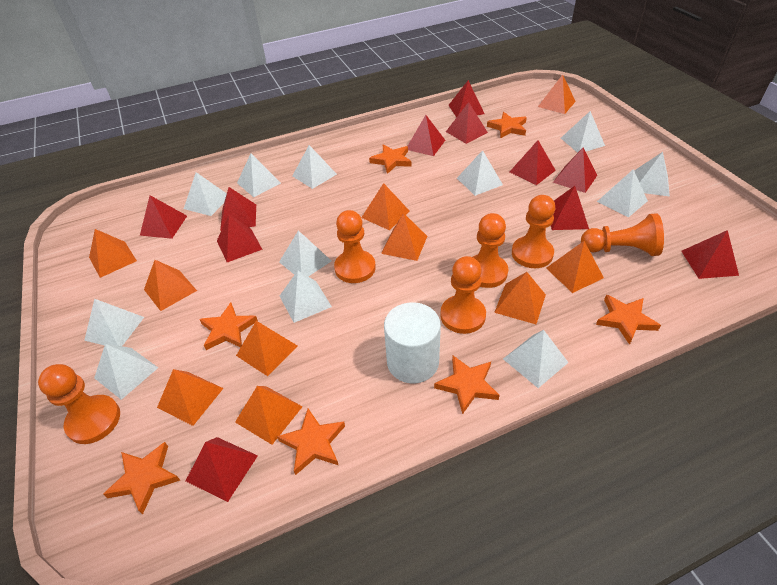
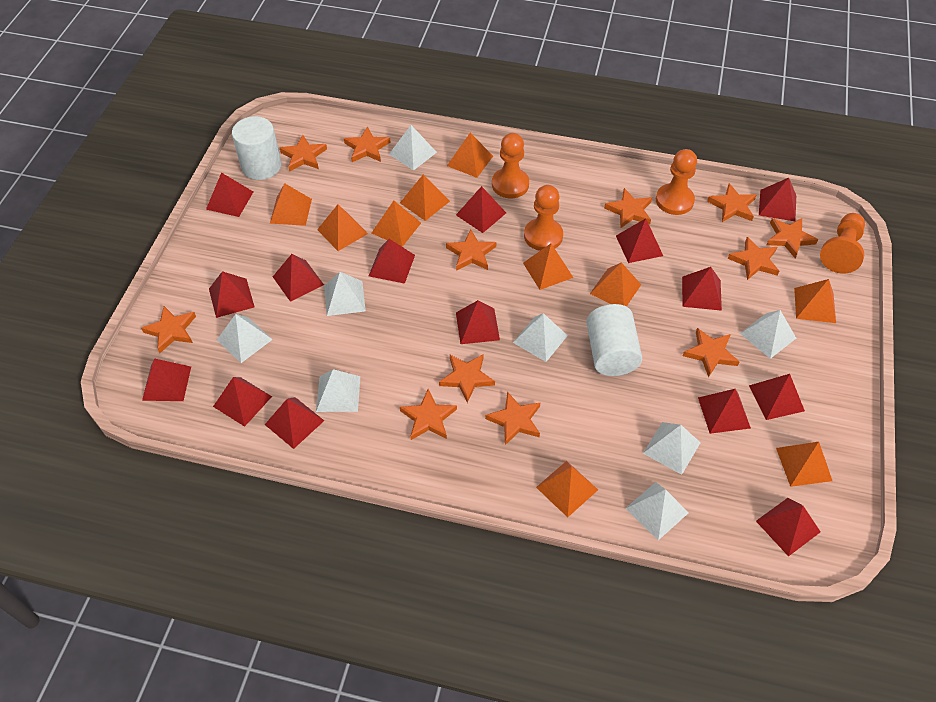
orange pawn: [38,364,120,444] [334,210,376,283] [440,256,486,334] [473,213,508,288] [512,195,555,268] [581,213,664,256] = 6 -> [492,133,529,198] [524,185,563,251] [656,149,697,215] [820,213,865,273] = 4
orange star: [103,442,180,515] [200,302,258,350] [277,409,345,475] [369,145,412,174] [434,356,500,414] [487,112,527,139] [596,295,661,345] = 7 -> [141,306,196,353] [280,135,327,171] [344,126,391,162] [400,389,457,440] [439,354,495,403] [446,229,496,271] [485,392,541,445] [604,188,652,228] [683,328,739,377] [707,183,756,222] [728,237,779,280] [767,218,818,258] = 12
red pyramid: [140,195,187,239] [186,437,258,502] [217,215,263,262] [220,187,256,231] [408,115,445,156] [446,102,488,144] [449,80,484,117] [510,140,556,185] [551,186,589,230] [553,148,597,193] [681,230,739,279] = 11 -> [142,358,191,401] [206,172,253,217] [209,271,254,318] [213,377,272,427] [265,397,324,449] [273,254,324,302] [369,239,415,284] [456,186,506,233] [456,300,500,344] [616,218,663,263] [682,267,722,311] [698,389,751,434] [749,374,805,420] [756,498,821,557] [759,178,796,221] = 15
white cylinder: [384,302,441,383] = 1 -> [232,116,281,180] [586,304,642,376] = 2
white pyramid: [84,299,144,346] [94,344,158,400] [184,172,227,216] [237,153,281,197] [279,230,331,277] [280,271,332,323] [292,145,337,189] [457,150,503,196] [503,330,569,388] [561,111,605,153] [597,169,648,217] [634,152,670,197] = 12 -> [217,314,273,363] [316,369,360,412] [324,272,366,316] [389,125,437,171] [513,313,568,362] [625,482,689,540] [643,422,701,475] [740,310,796,359] = 8

